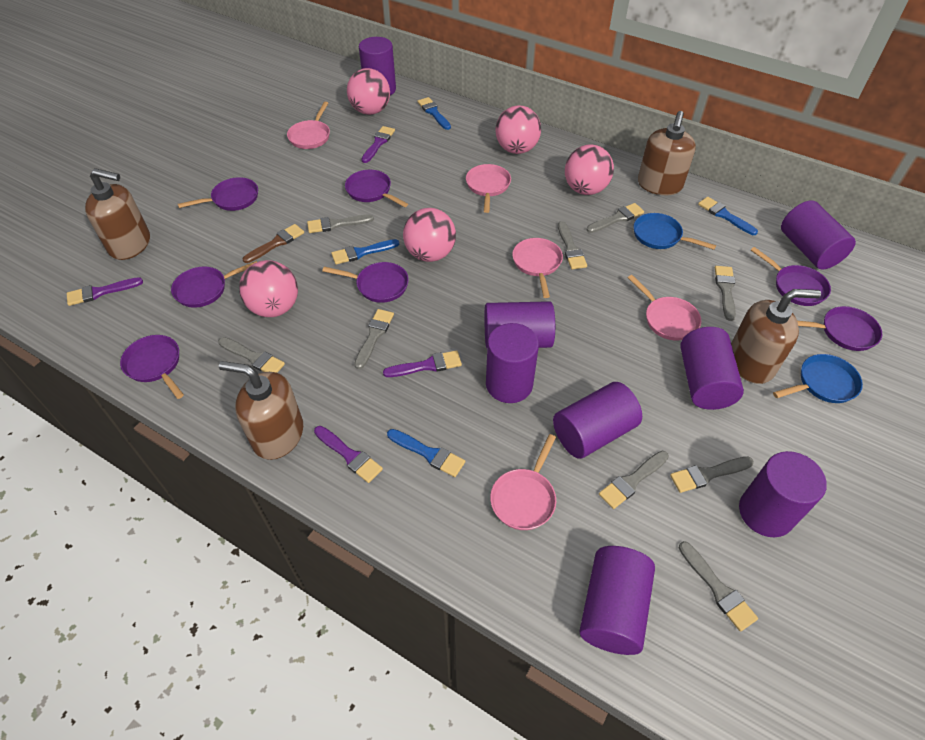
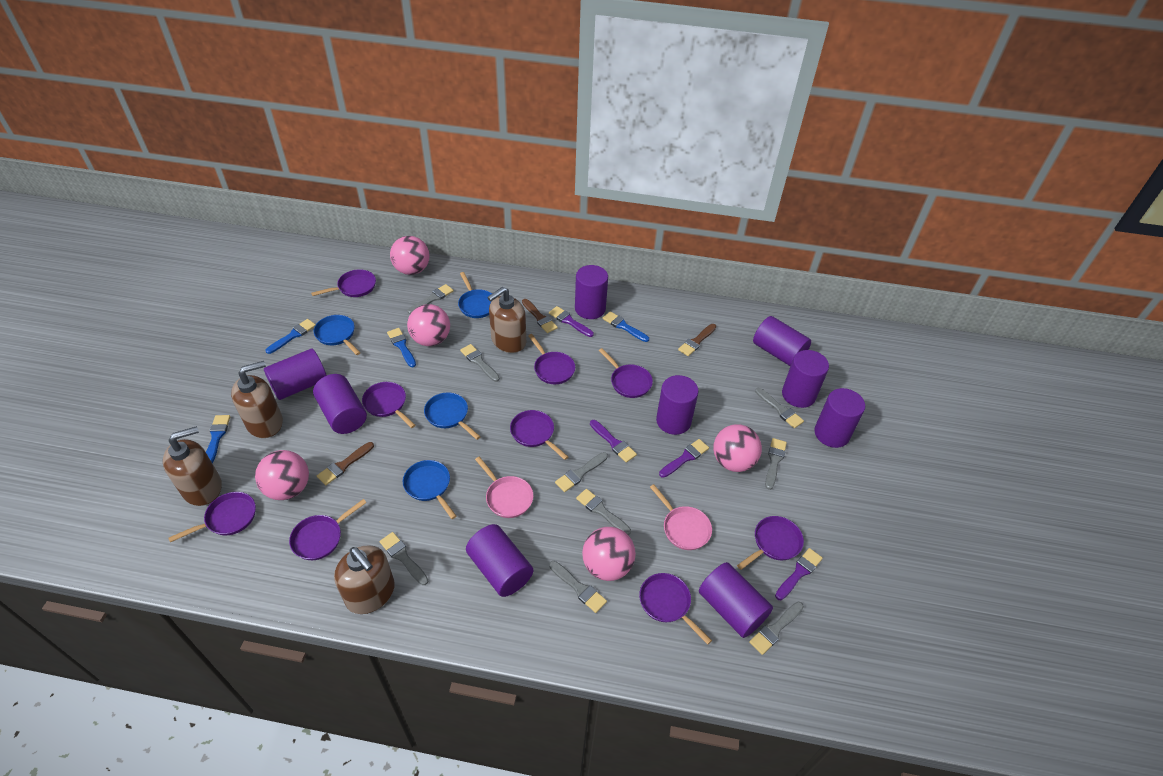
blue pan: [634,213,716,250] [773,354,863,403] = 2 -> [314,315,361,355] [403,460,456,519] [424,393,481,440] [458,272,492,318] = 4
brown brush: [242,224,304,263] = 1 -> [317,442,374,485] [522,299,558,333] [678,324,716,356] = 3
pink pan: [287,102,330,149] [466,164,511,213] [490,434,556,530] [512,238,563,298] [628,275,701,340] = 5 -> [475,457,533,518] [650,484,712,550] = 2
purple cylinder: [359,37,396,96] [485,301,555,348] [486,323,539,403] [553,382,642,459] [579,546,655,655] [680,327,744,410] [739,451,827,537] [781,200,856,270] = 8 -> [264,349,327,400] [313,374,367,434] [466,524,533,597] [575,265,608,319] [656,375,699,435] [699,562,773,638] [753,316,811,366] [782,350,829,408] [814,388,865,448] = 9
purple pan: [120,335,184,399] [171,261,257,308] [178,177,258,211] [322,262,409,303] [345,170,408,207] [751,247,831,306] [797,306,882,351] = 7 -> [169,492,256,542] [289,499,367,560] [311,269,376,297] [362,382,416,428] [510,410,568,460] [528,334,575,384] [599,348,653,398] [639,573,712,645] [737,516,804,570] = 9

